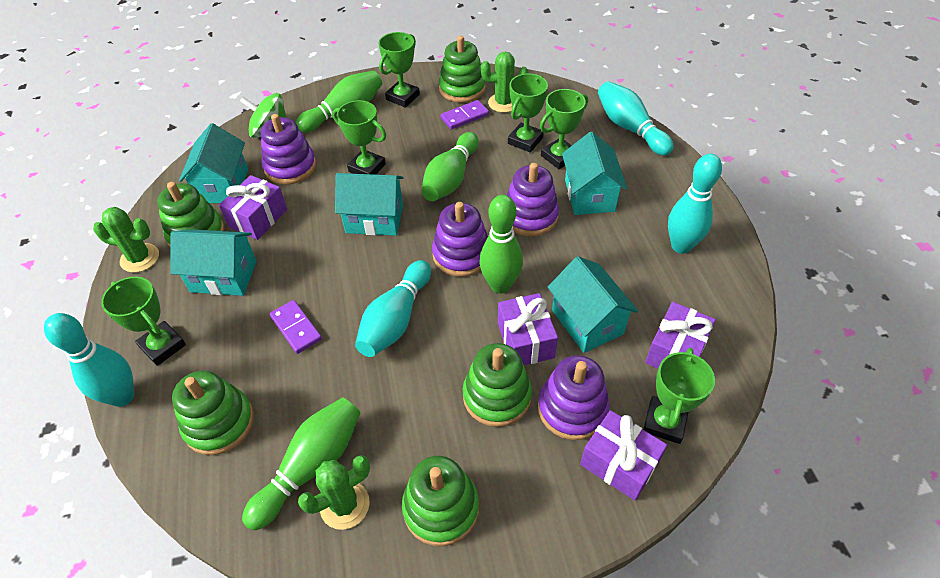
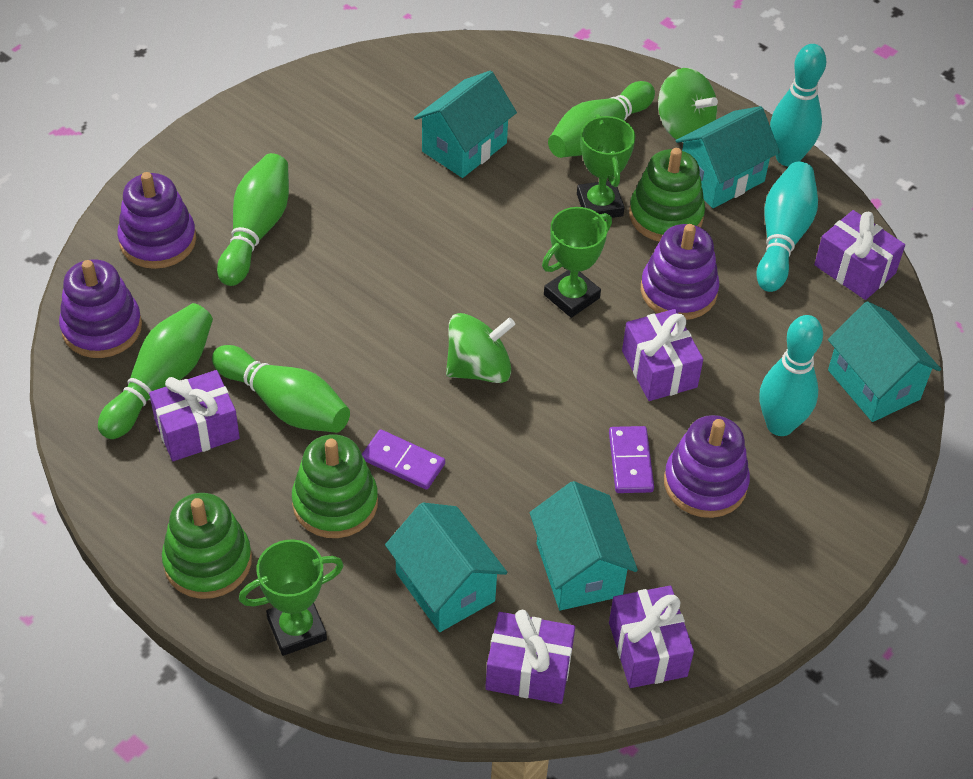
green cactus: [93,207,159,273] [298,455,370,530] [481,52,529,113] = 3 -> none = 0
green spinning top: [240,93,287,138] = 1 -> [446,313,515,383] [658,68,718,143] = 2
green stacking toy: [157,182,225,248] [172,371,254,455] [402,456,479,546] [439,36,486,103] [463,343,532,427] = 5 -> [162,493,252,599] [292,434,378,538] [629,148,705,242] = 3
green trophy: [101,277,186,366] [333,100,386,175] [378,32,420,108] [508,74,548,153] [540,89,588,169] [643,348,715,444] = 6 -> [239,539,344,656] [542,207,612,318] [577,114,635,218] = 3
purple gift: [219,175,287,240] [498,293,558,365] [580,410,667,501] [645,302,716,369] = 4 -> [149,370,240,461] [485,610,575,704] [609,586,694,688] [622,309,703,401] [814,210,905,300] = 5
turquoise bowling pin: [44,313,134,407] [355,260,431,357] [598,81,674,156] [668,154,722,254] = 4 -> [756,162,818,292] [760,315,823,436] [770,44,826,166] = 3

